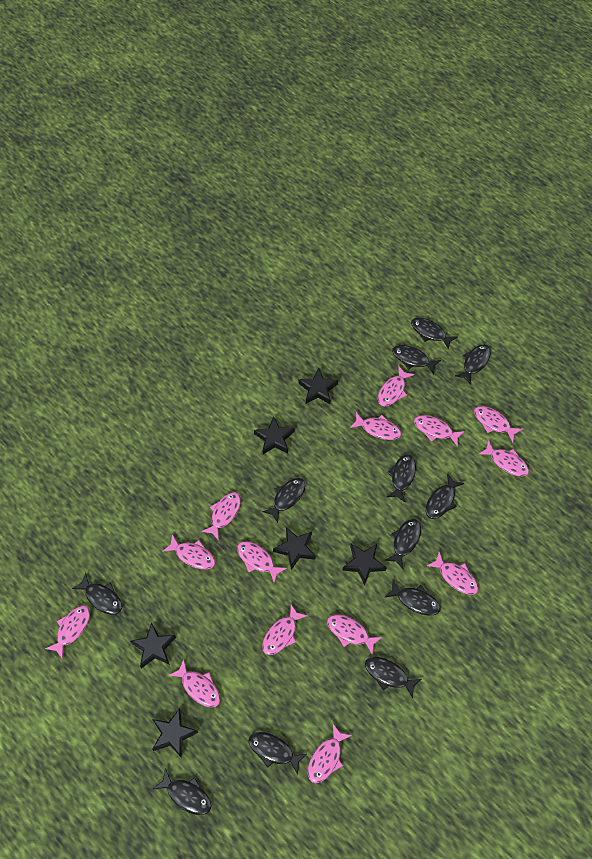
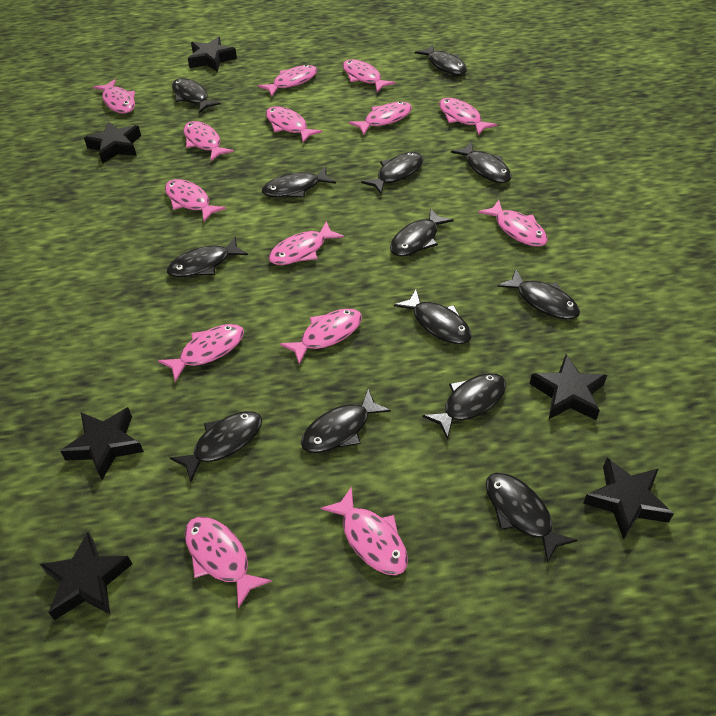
black fish: [72,573,122,615] [153,768,211,815] [249,732,307,775] [262,478,306,523] [365,657,422,698] [385,519,421,569] [385,580,441,615] [387,454,416,503] [392,345,441,374] [411,317,457,350] [426,473,464,519] [455,344,491,384] = 12 -> [167,236,248,277] [170,411,262,483] [172,78,221,113] [262,167,336,198] [301,389,391,453] [361,152,423,194] [390,208,454,257] [394,289,472,344] [415,44,467,75] [422,373,506,440] [451,142,512,183] [486,472,577,563] [497,269,580,320] = 13

